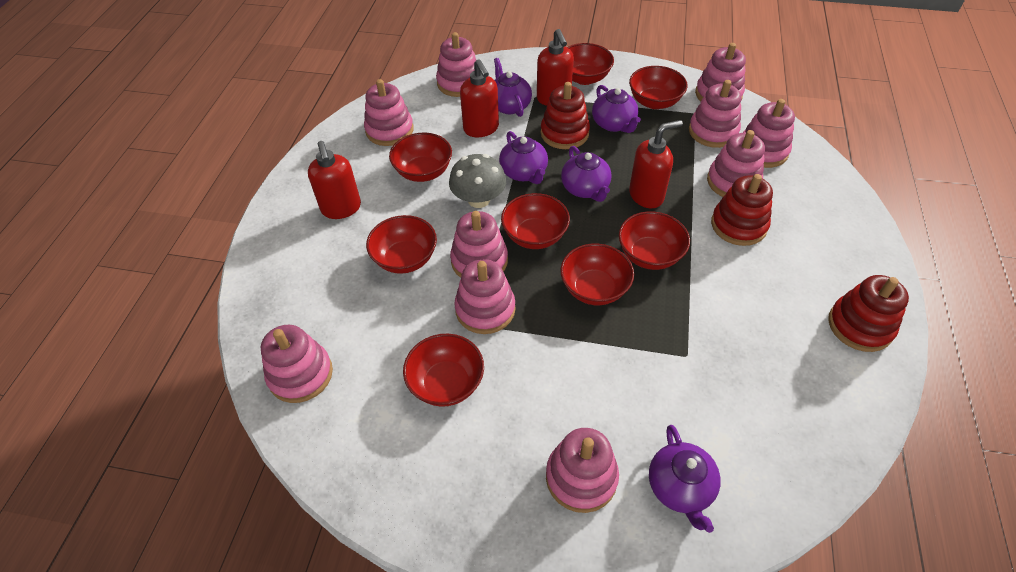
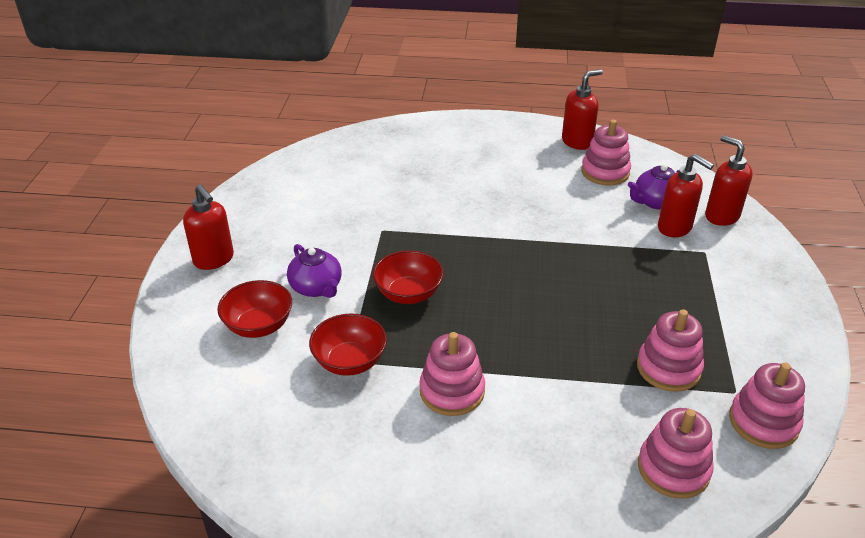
grey mushroom: [449,154,506,208] = 1 -> none = 0
pink stacking toy: [261,325,333,403] [364,79,414,146] [436,32,476,97] [450,211,508,278] [454,259,516,334] [546,428,619,513] [689,80,741,148] [695,43,746,101] [707,130,765,197] [743,99,795,168] = 10 -> [419,332,485,416] [581,120,631,185] [637,309,704,392] [638,408,714,499] [729,363,805,449] = 5
purple teapot: [494,58,532,117] [499,131,548,184] [561,146,612,202] [592,85,641,133] [649,425,721,533] = 5 -> [287,244,342,298] [628,164,679,209] = 2
red bowl: [366,215,437,274] [389,133,452,182] [403,334,484,407] [501,193,570,249] [560,244,634,305] [567,43,614,85] [619,211,690,270] [629,66,687,109] = 8 -> [217,280,292,338] [309,313,387,376] [373,250,444,304] = 3
red stacking toy: [541,82,590,149] [711,174,773,246] [828,275,909,352] = 3 -> none = 0

